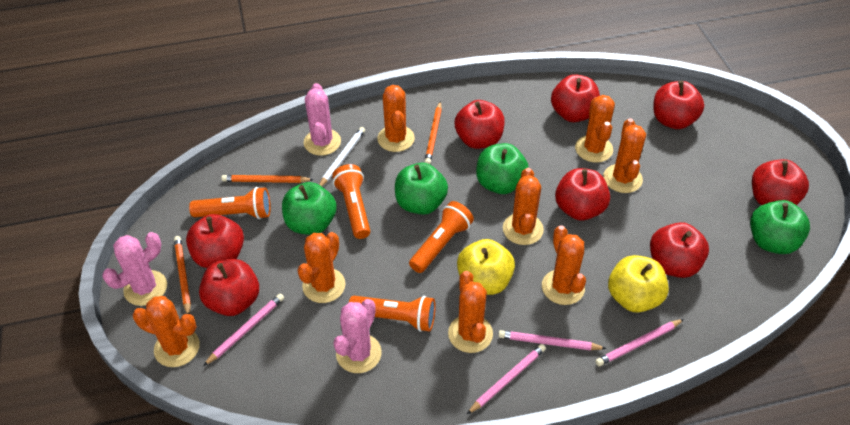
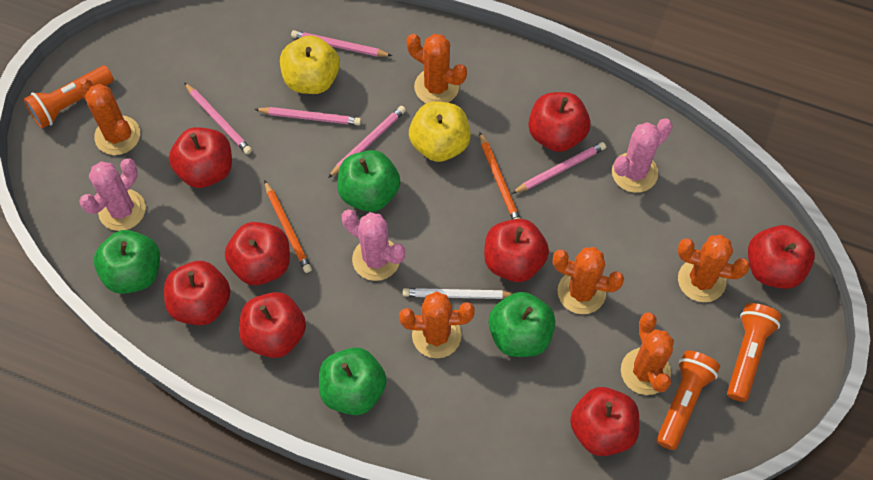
orange cactus: [133,296,200,367] [297,232,346,303] [377,85,415,152] [448,271,493,353] [503,168,544,245] [542,225,586,305] [575,95,615,163] [603,118,646,193] = 8 -> [78,79,140,155] [399,291,475,358] [406,34,467,103] [552,247,624,314] [621,312,674,395] [677,235,750,302] = 6
orange flashlight: [189,187,271,219] [332,164,370,239] [349,296,436,332] [409,201,474,273] = 4 -> [24,66,114,129] [657,350,720,450] [727,303,781,402] = 3
orange pencil: [174,236,191,314] [221,175,314,183] [424,101,442,164] = 3 -> [264,180,312,273] [479,132,520,220] = 2
pink pencil: [203,293,284,366] [467,344,546,414] [498,330,607,350] [595,319,684,367] = 4 -> [184,83,252,154] [255,107,361,125] [291,30,392,56] [328,106,406,178] [512,142,606,194] = 5

